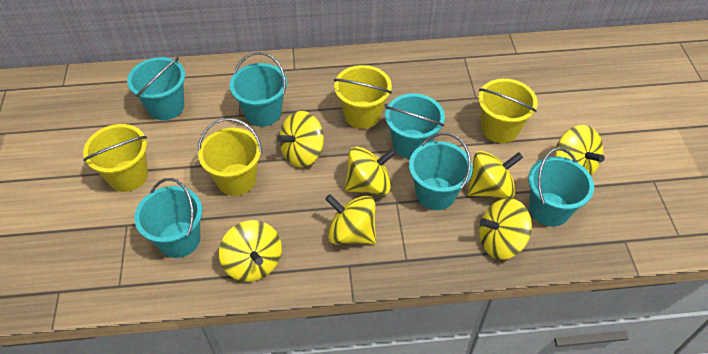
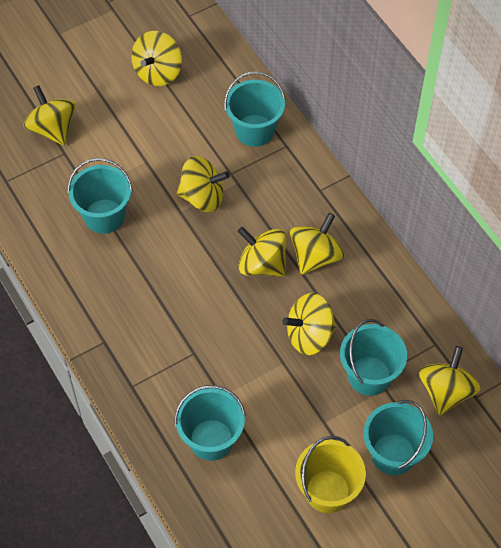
turquoise bucket: [127,57,185,120] [134,178,203,258] [230,52,287,127] [385,93,445,159] [409,133,473,210] [528,148,594,227] = 6 -> [67,158,133,234] [175,385,246,461] [224,71,285,147] [340,319,407,396] [363,400,433,475] = 5
yellow bucket: [83,124,148,192] [198,118,262,196] [334,65,392,129] [478,79,538,143] = 4 -> [295,436,366,513] = 1

